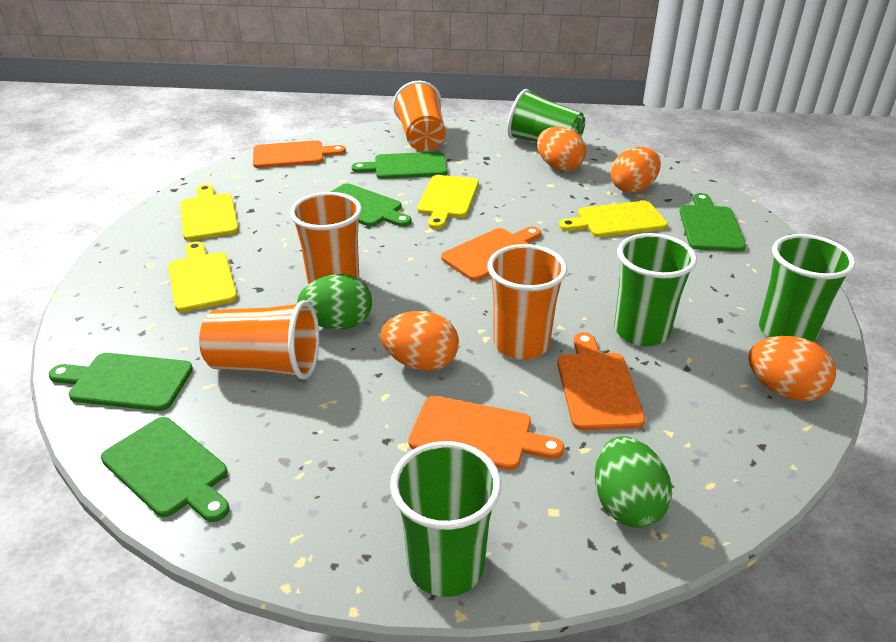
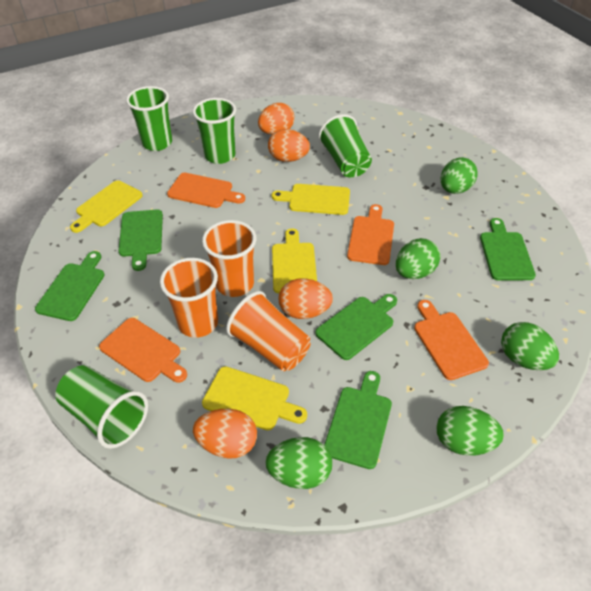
green egg: [297,274,372,330] [595,436,672,528] = 2 -> [265,437,332,489] [396,238,440,279] [436,406,504,456] [441,157,478,194] [501,322,559,370] = 5
orange cup: [199,300,319,380] [290,192,362,284] [393,81,446,151] [487,244,567,360] = 4 -> [160,258,218,338] [202,220,256,297] [226,291,311,371] = 3

